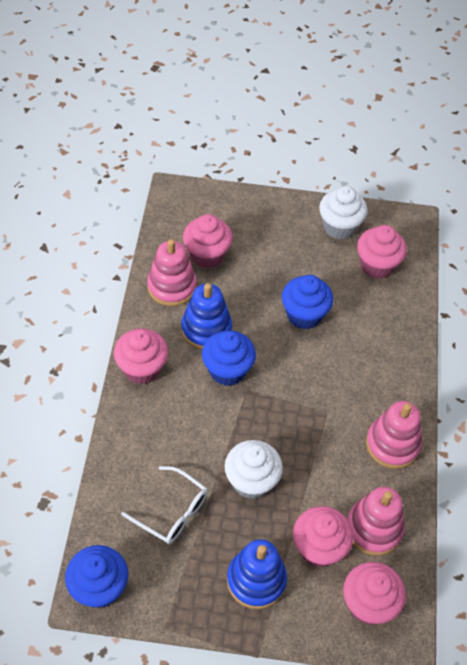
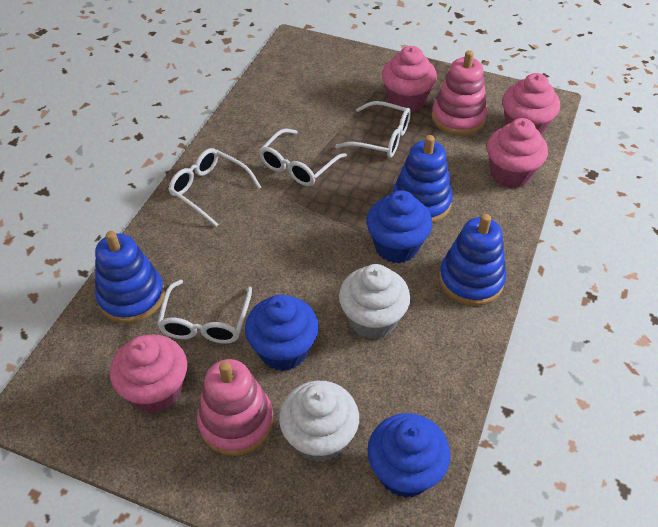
blue stacking toy: [181,283,232,350] [227,539,287,609] = 2 -> [95,231,165,323] [392,135,453,223] [439,214,506,306] = 3
pink cupcake: [114,329,168,384] [183,214,233,269] [293,506,354,567] [343,562,406,625] [357,225,407,279] = 5 -> [110,334,187,413] [382,46,437,112] [487,118,548,188] [502,73,560,135] = 4
pink stacking toy: [147,239,197,306] [347,487,405,556] [366,401,422,469] = 3 -> [197,359,273,456] [432,50,487,136] = 2
white glasses: [121,466,208,544] = 1 -> [157,280,252,344] [168,148,261,227] [259,128,347,186] [335,101,411,158] = 4

